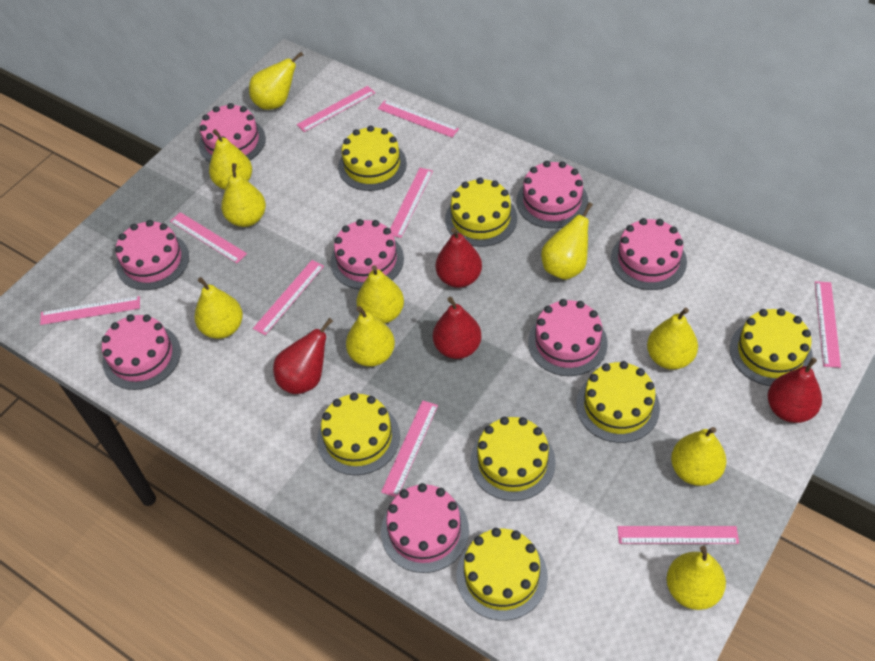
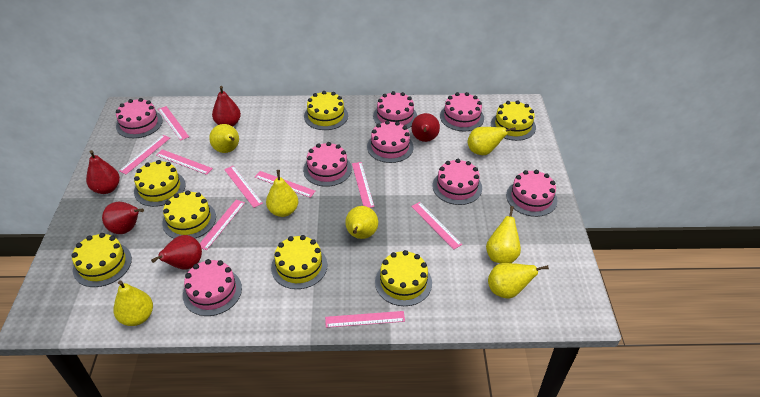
red pear: [273,318,333,394] [433,297,481,359] [436,228,482,288] [768,357,822,423] = 4 -> [86,150,120,194] [102,202,144,234] [151,235,202,270] [212,86,241,126] [412,113,440,142] = 5
yellow pear: [194,277,243,339] [209,129,252,190] [221,163,266,227] [249,52,303,110] [346,306,395,367] [357,265,404,324] [541,202,593,280] [647,308,698,370] [667,546,726,610] [671,427,727,486] = 10 -> [114,281,153,326] [209,124,239,153] [266,170,298,217] [345,206,378,239] [468,127,516,155] [486,206,521,263] [488,263,549,298] = 7

